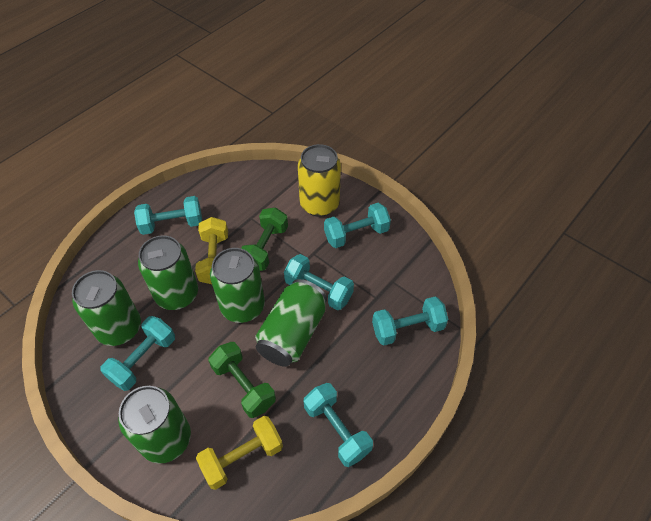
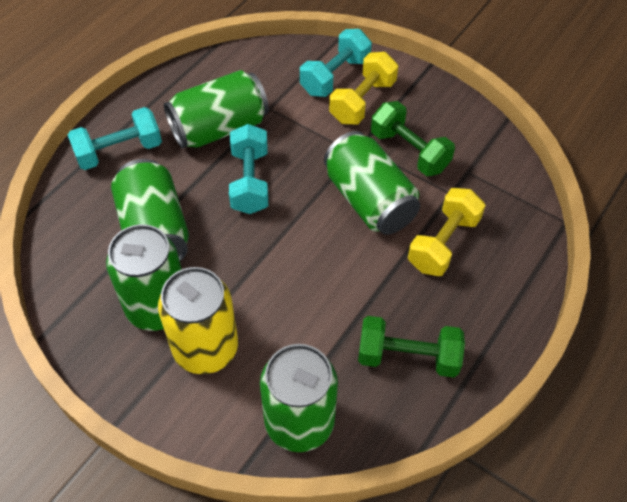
turquoise dumbbell: [100,316,175,391] [134,196,202,235] [284,254,354,310] [304,383,373,467] [324,203,391,248] [372,297,448,345] = 6 -> [68,107,162,170] [229,124,268,214] [300,29,372,97] = 3

